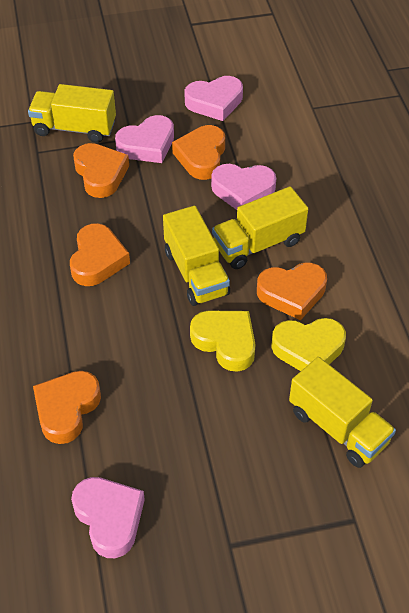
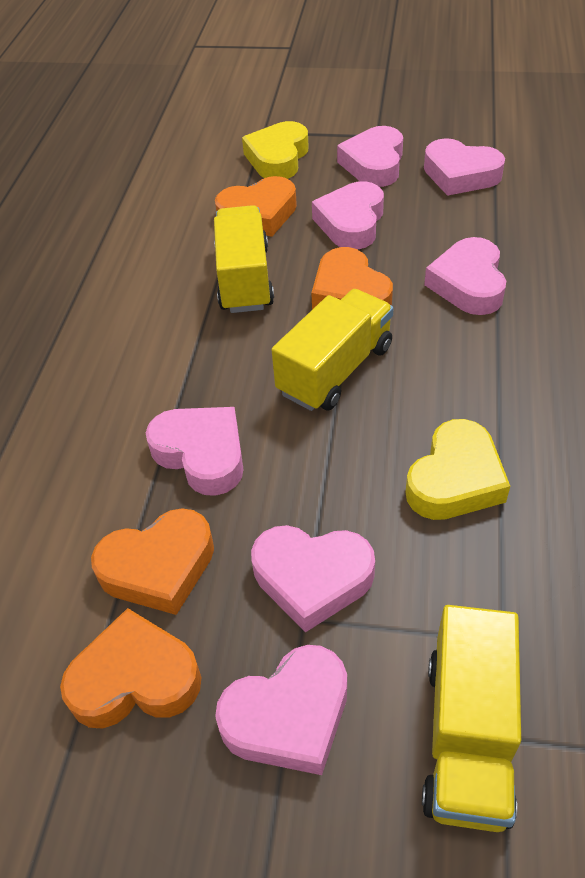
orange heart: [33,371,101,444] [70,223,130,286] [73,143,129,198] [172,125,225,180] [257,262,327,320] = 5 -> [60,608,201,728] [91,508,214,615] [215,176,297,237] [311,247,393,309] = 4
pink heart: [71,477,145,558] [115,115,174,163] [184,76,243,121] [211,164,276,210] = 4 -> [146,407,244,496] [215,645,347,775] [251,525,375,633] [312,181,384,250] [337,126,403,187] [424,138,505,196] [424,237,506,315] = 7
yellow truck: [28,84,116,143] [163,206,230,306] [212,186,308,269] [289,357,396,468] = 4 -> [214,205,274,313] [272,289,394,411] [422,605,521,832] = 3

